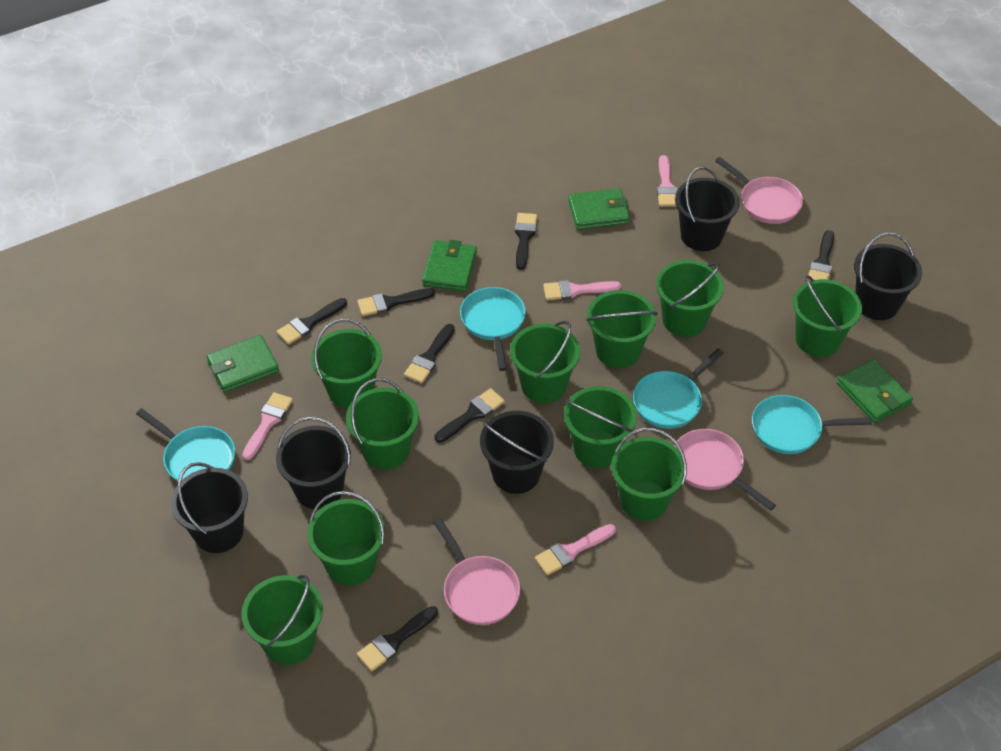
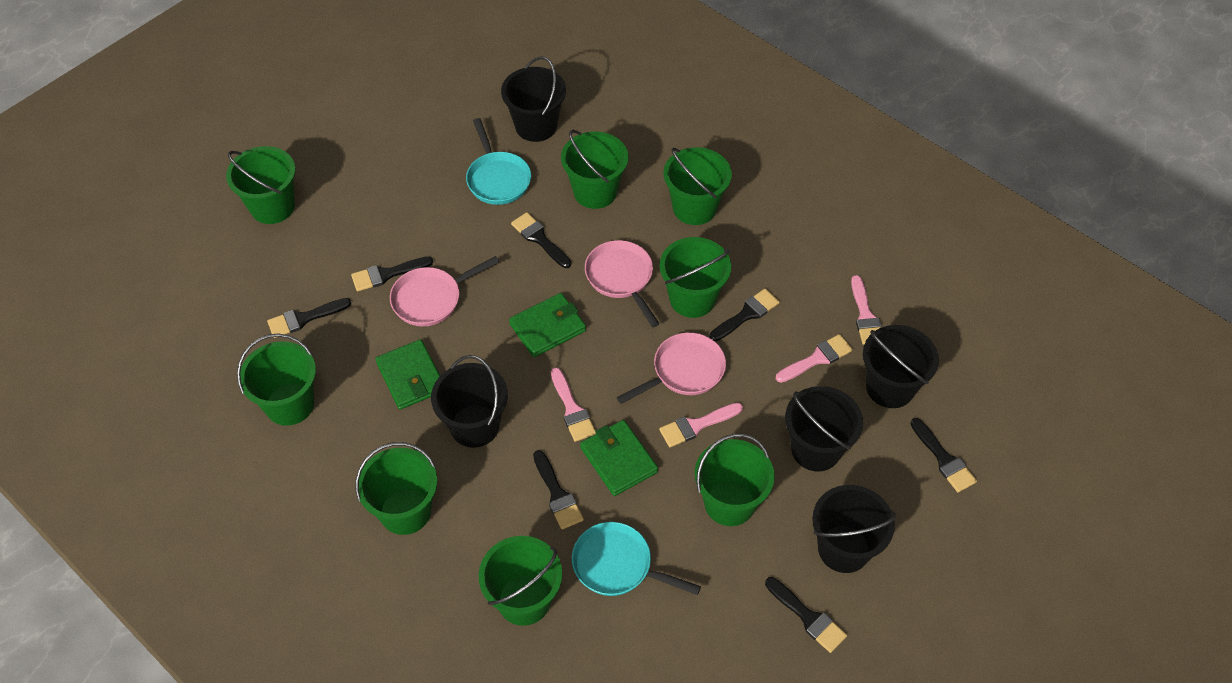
green bucket: [241,574,323,665] [307,491,385,586] [311,319,382,409] [346,378,419,470] [510,321,580,403] [564,386,637,468] [586,290,657,368] [611,428,687,521] [656,260,724,337] [793,275,862,357] = 10 -> [226,146,296,224] [237,333,316,426] [355,442,437,535] [479,536,562,626] [561,130,629,209] [660,237,731,318] [664,147,732,225] [695,434,775,526] = 8
green wallet: [207,335,279,392] [422,240,477,292] [568,188,630,230] [837,359,913,423] = 4 -> [375,339,440,410] [509,293,586,357] [580,420,658,496] = 3
turquoise pan: [136,408,235,482] [460,287,526,371] [633,348,724,429] [752,395,872,454] = 4 -> [466,118,531,205] [572,522,701,596] = 2

